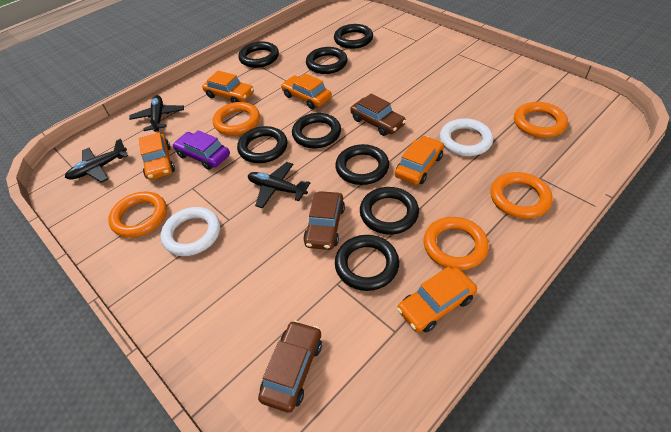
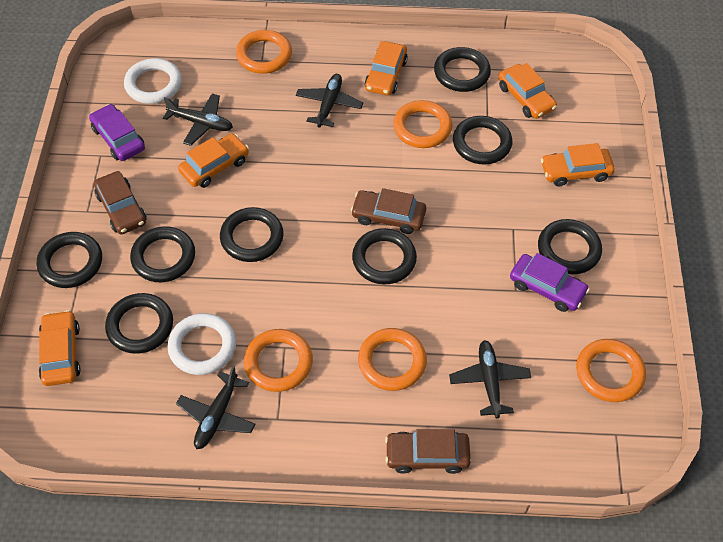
black plane: [65,138,128,183] [129,95,184,132] [248,162,310,208] = 3 -> [163,94,233,146] [176,366,255,449] [296,74,363,128] [449,340,531,418] = 4
purple car: [173,130,230,170] = 1 -> [89,104,145,161] [510,253,590,312] = 2

